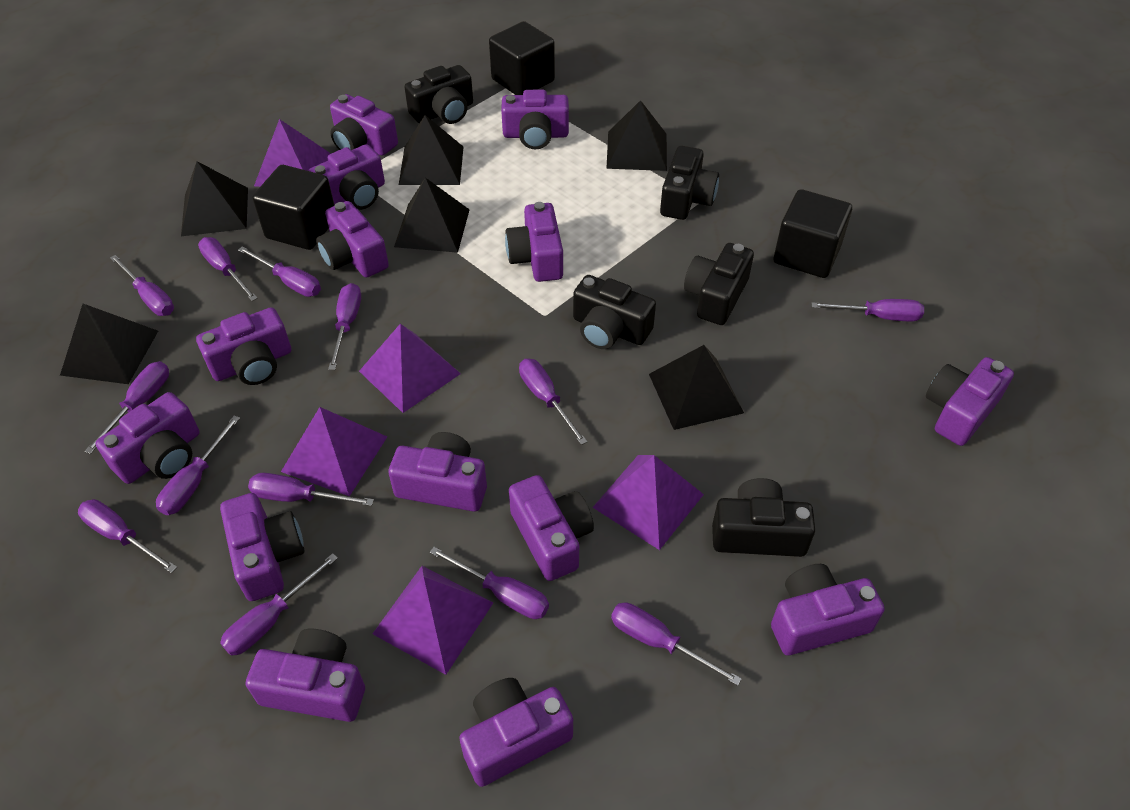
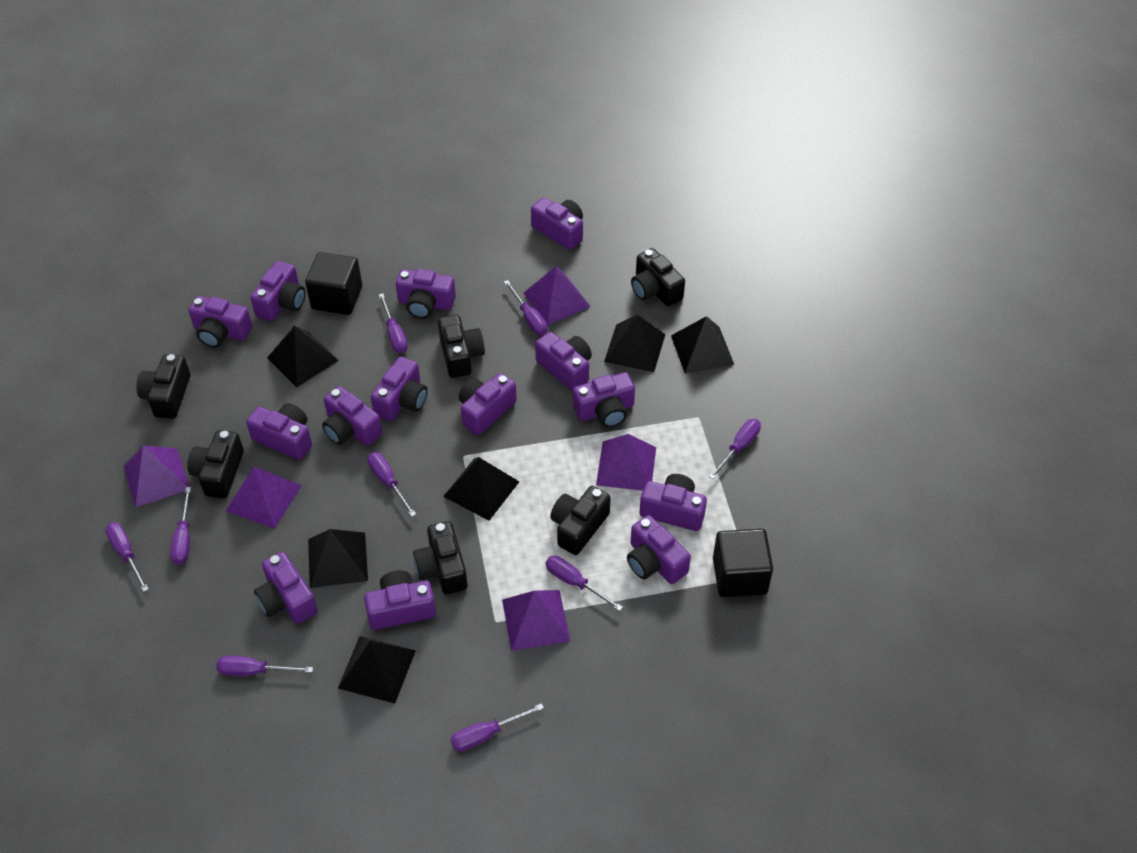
black camera: [404,65,473,124] [573,275,656,349] [660,146,719,220] [684,243,754,325] [712,478,815,557] = 5 -> [137,354,190,419] [187,430,244,499] [413,521,468,594] [438,315,485,378] [550,486,610,555] [631,248,685,306] = 6
black cube: [252,165,335,250] [489,21,555,95] [773,189,852,278] = 3 -> [305,252,362,315] [713,529,773,597] = 2
purple screwdriver: [78,499,177,573] [84,361,169,454] [110,255,174,316] [156,415,240,515] [198,237,258,301] [220,553,338,656] [238,246,321,297] [248,473,374,506] [328,283,361,370] [429,547,549,619] [519,359,587,445] [611,602,742,686] [811,299,924,321] = 13 -> [105,522,149,592] [170,487,191,565] [216,656,313,676] [367,452,416,517] [379,293,408,353] [451,703,544,751] [504,280,548,335] [546,556,623,611] [709,419,761,479] = 9

